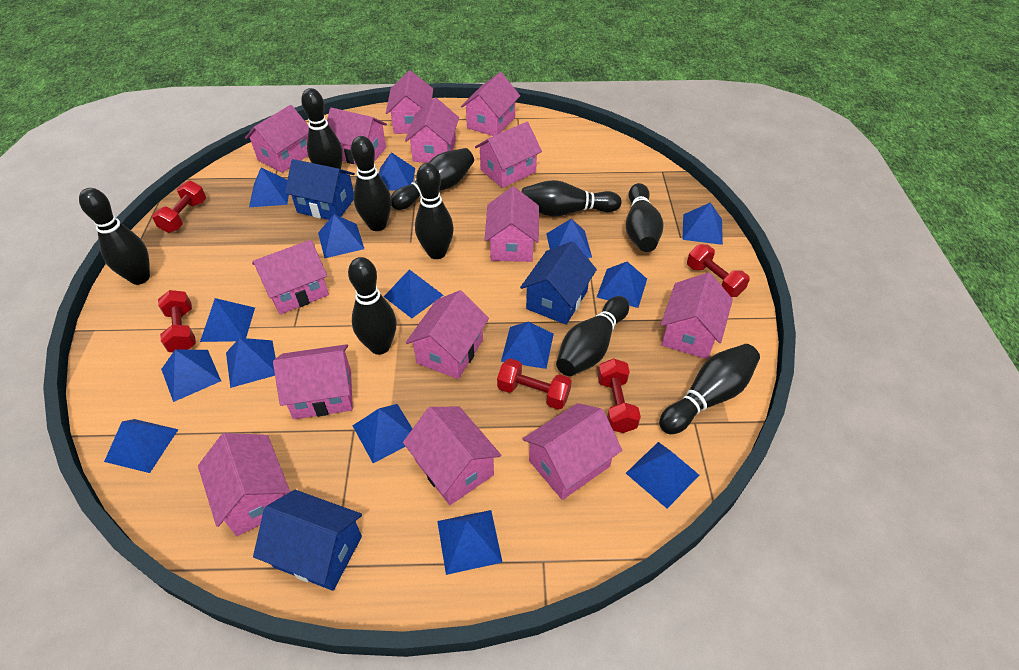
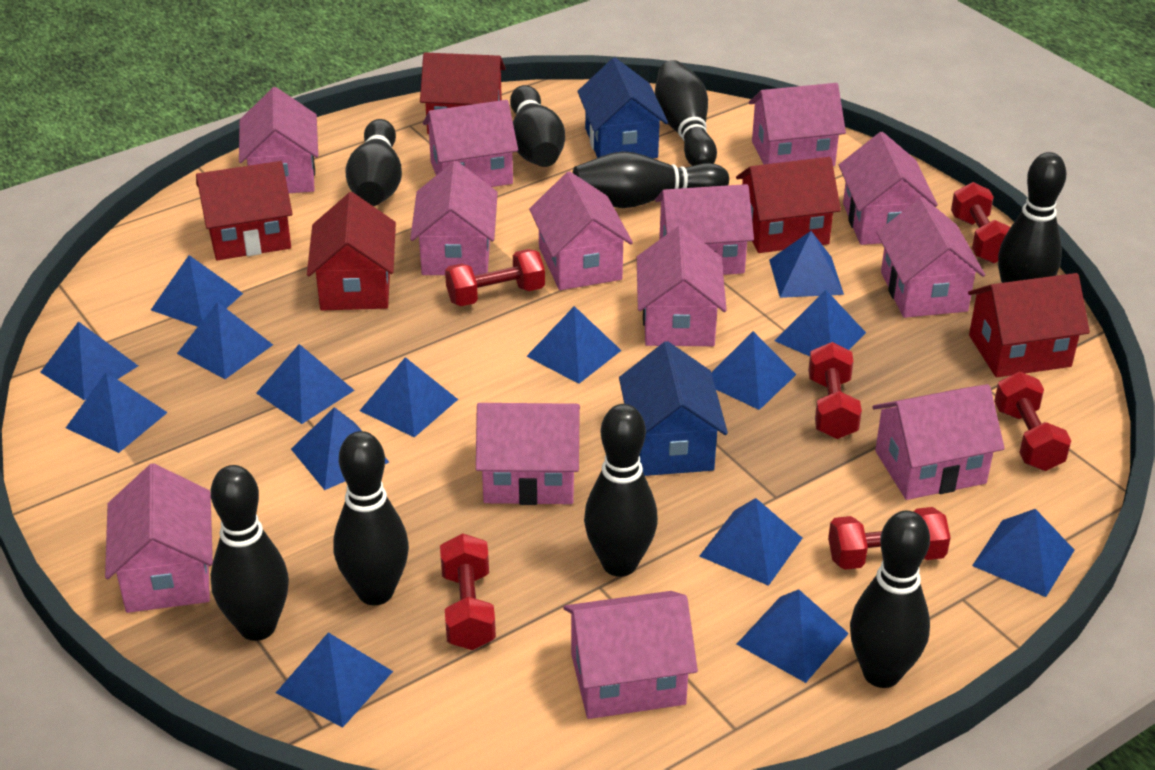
black bowling pin: [79,188,150,285] [301,88,343,169] [348,257,396,355] [351,136,391,231] [391,148,474,210] [415,163,454,259] [522,180,622,216] [556,296,629,376] [626,183,663,252] [659,344,760,434] = 10 -> [211,465,289,641] [333,431,409,605] [345,119,402,206] [510,85,565,167] [573,151,729,208] [584,404,658,577] [655,60,717,166] [850,511,930,688] [998,152,1066,283] = 9
blue house: [253,490,362,591] [285,159,355,220] [520,241,597,325] = 3 -> [577,58,668,158] [619,341,728,476] = 2
pink house: [198,433,290,536] [245,105,309,173] [252,240,329,314] [273,344,353,419] [327,107,387,164] [386,71,433,134] [403,407,501,505] [405,98,459,163] [406,290,489,379] [461,72,520,136] [475,122,542,188] [484,186,539,262] [523,403,622,500] [660,272,733,359] = 14 -> [105,463,213,613] [239,87,318,193] [410,161,498,275] [423,100,518,187] [476,403,580,505] [529,171,633,290] [563,591,698,719] [637,225,727,346] [655,184,754,275] [749,83,846,166] [839,132,938,245] [872,384,1005,500] [877,197,985,318] = 13
red dumbbell: [152,181,206,233] [158,290,196,352] [497,358,572,410] [598,358,641,433] [687,244,750,297] = 5 -> [440,534,496,650] [445,249,545,306] [808,342,862,439] [828,507,951,570] [951,182,1010,263] [994,372,1071,471] = 6
red house: none = 0 -> [196,161,293,260] [307,192,396,311] [420,53,506,134] [736,157,841,253] [968,273,1090,377] = 5

